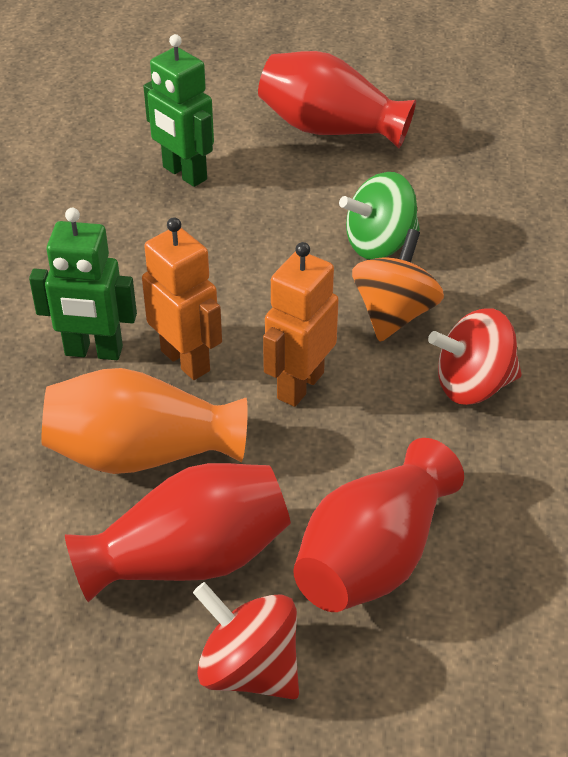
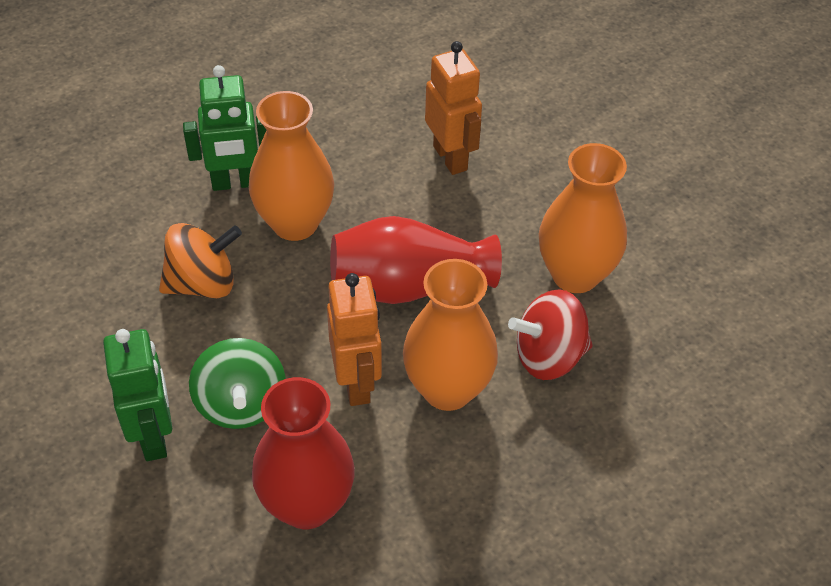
orange vase: [42,368,248,474] = 1 -> [249,91,334,241] [403,259,498,411] [539,143,627,293] = 3
red spinning top: [193,582,299,699] [428,308,522,405] = 2 -> [508,289,593,380] = 1
red vase: [65,463,291,602] [258,51,416,148] [293,438,464,612] = 3 -> [252,377,355,529] [330,216,502,304] = 2

